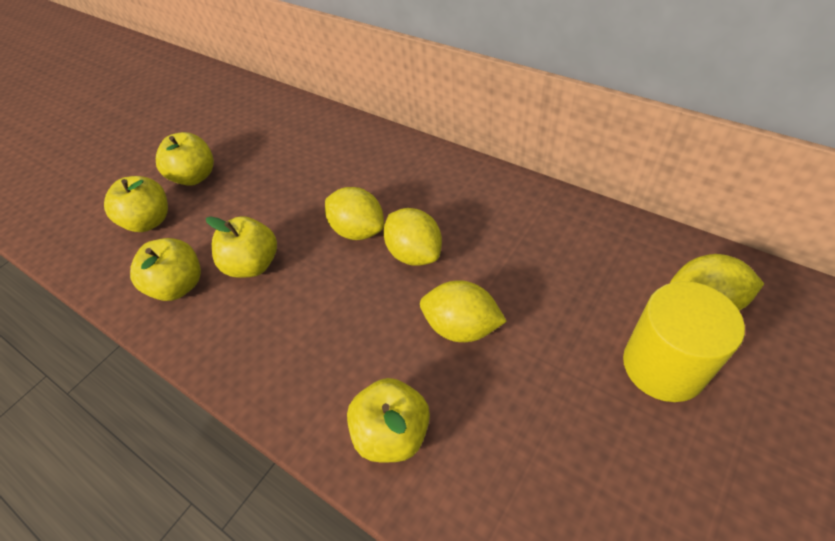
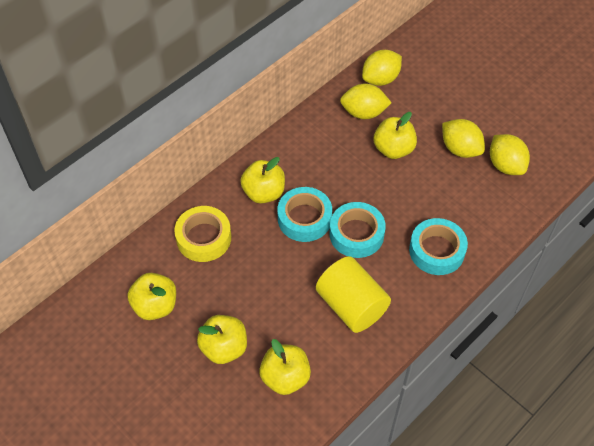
turquoise tape: none = 0 -> [277,187,332,242] [330,202,386,258] [409,218,468,275] = 3
yellow tape: none = 0 -> [174,206,231,262] = 1

